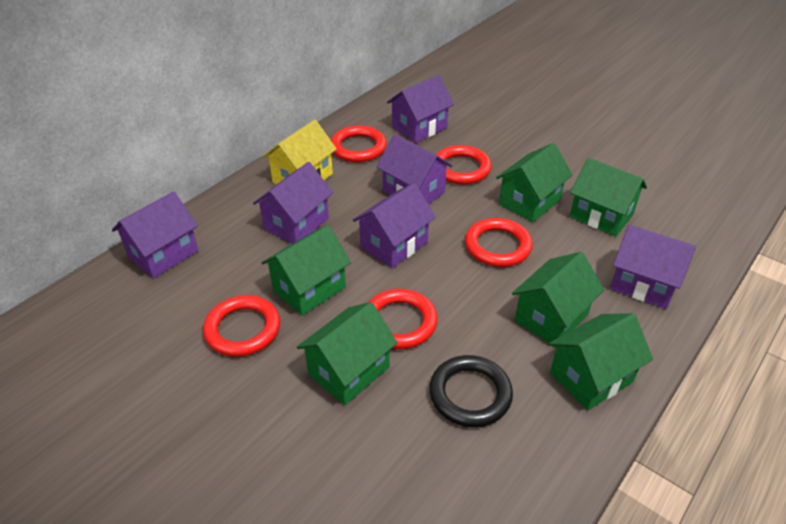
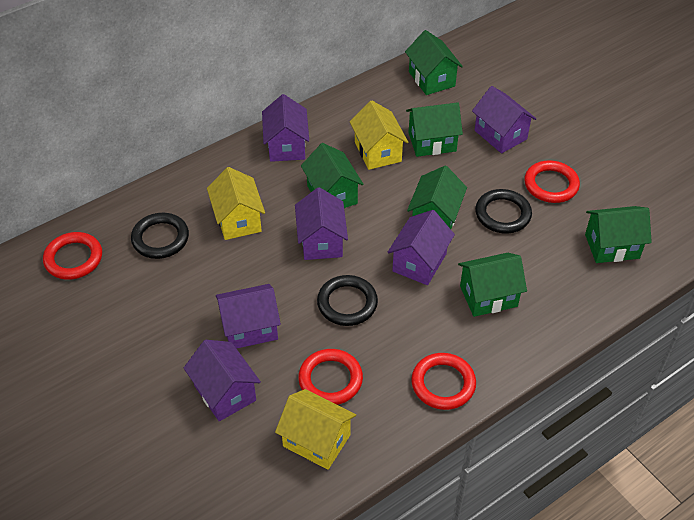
black ring: [429,355,513,427] = 1 -> [131,213,189,259] [317,275,378,326] [475,189,532,233] = 3
red ring: [203,295,280,357] [331,125,387,162] [368,289,438,349] [436,145,491,185] [465,218,533,267] = 5 -> [43,232,102,280] [298,349,363,405] [411,353,476,410] [524,160,580,203] = 4
yellow house: [263,120,337,184] = 1 -> [207,167,265,240] [275,389,356,470] [350,101,408,170] = 3

